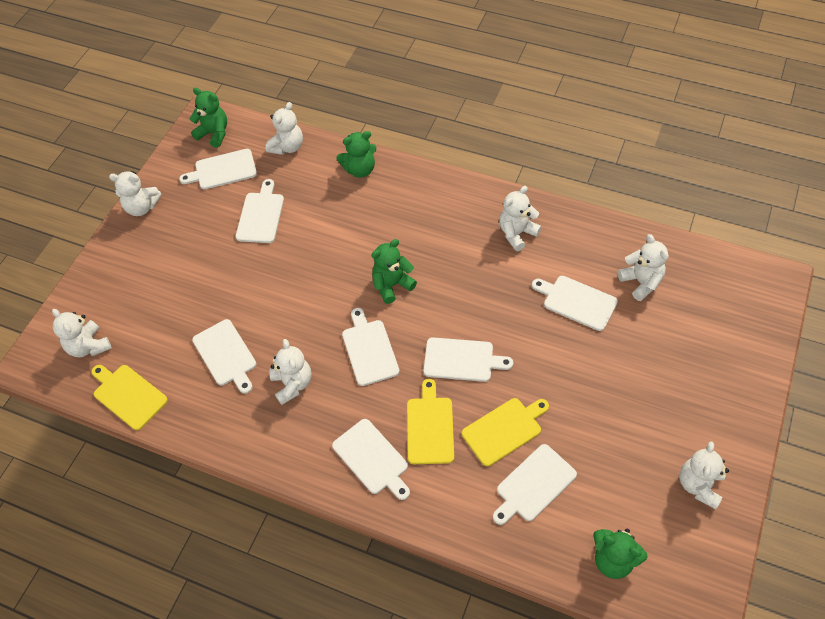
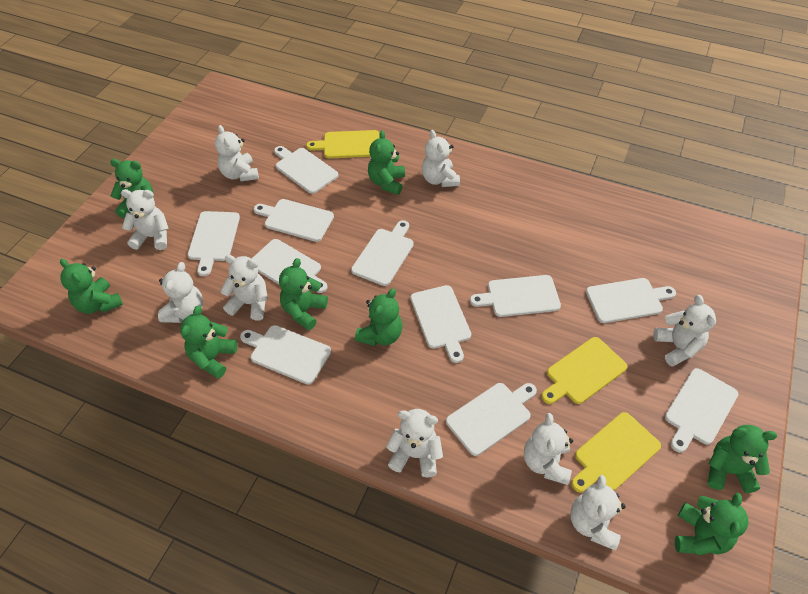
green teddy bear: [189,88,227,148] [337,131,377,178] [371,239,417,304] [593,528,648,579] = 4 -> [60,259,123,314] [110,159,154,218] [180,306,237,379] [279,258,328,330] [355,288,403,346] [368,130,405,195] [675,493,749,556] [708,425,777,493] = 8
white cutting board: [179,149,257,189] [192,319,257,394] [236,179,284,243] [332,419,410,500] [342,308,400,386] [424,337,513,382] [493,444,577,525] [532,276,618,331] = 8 -> [188,211,240,276] [240,325,331,384] [252,239,327,293] [253,199,334,242] [274,146,339,194] [351,220,414,286] [410,285,471,363] [446,383,537,456] [470,275,561,317] [586,278,676,323] [665,368,738,453] = 11
white teddy bear: [52,309,111,357] [109,171,162,216] [266,102,303,155] [269,339,312,405] [499,186,542,251] [618,234,669,301] [680,441,729,509] = 7 -> [121,189,169,250] [158,262,203,323] [215,125,259,181] [220,255,268,321] [386,409,443,477] [422,130,460,187] [524,413,573,485] [570,475,626,551] [653,295,716,367] = 9

